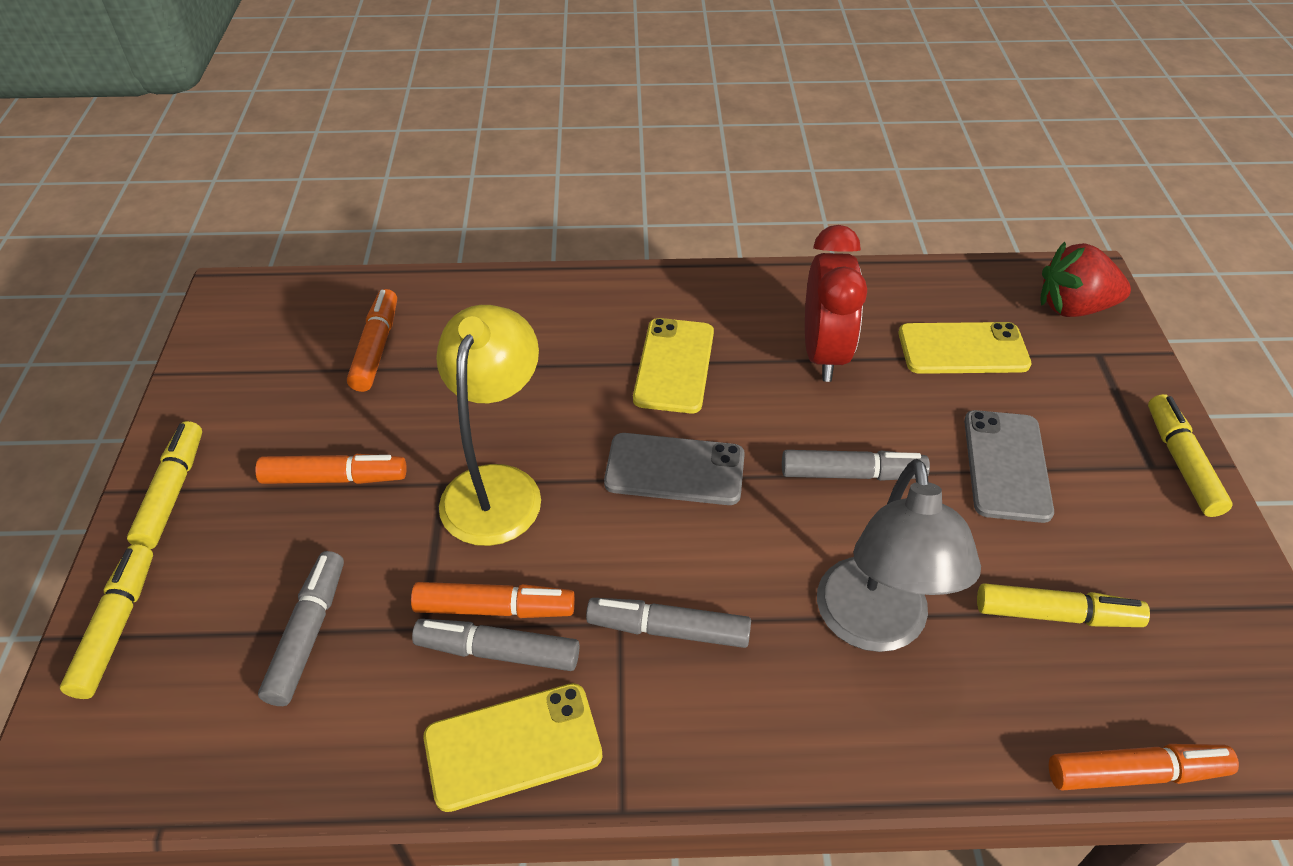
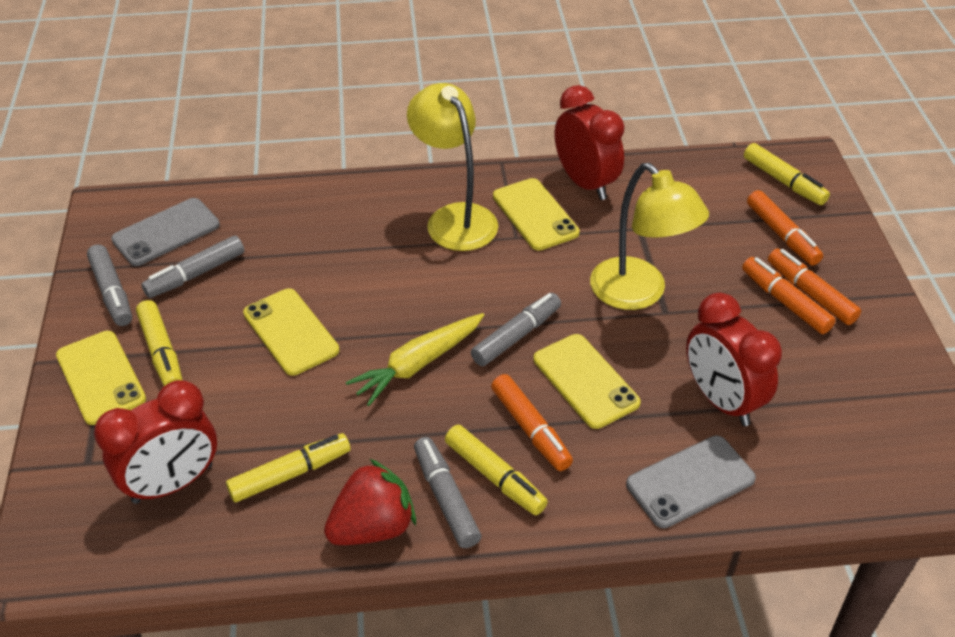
grey lamp: [817,459,981,652] = 1 -> none = 0
red clock: [805,225,867,382] = 1 -> [94,380,217,504] [555,85,624,200] [686,293,782,426] = 3
yellow carrot: none = 0 -> [346,313,484,406] = 1
yellow lamp: [436,305,541,546] = 1 -> [407,83,498,251] [590,163,709,310] = 2
yellow phone: [424,683,603,812] [633,318,714,413] [899,322,1032,374] = 3 -> [56,331,146,425] [243,288,339,376] [493,178,580,251] [533,334,641,429] = 4

